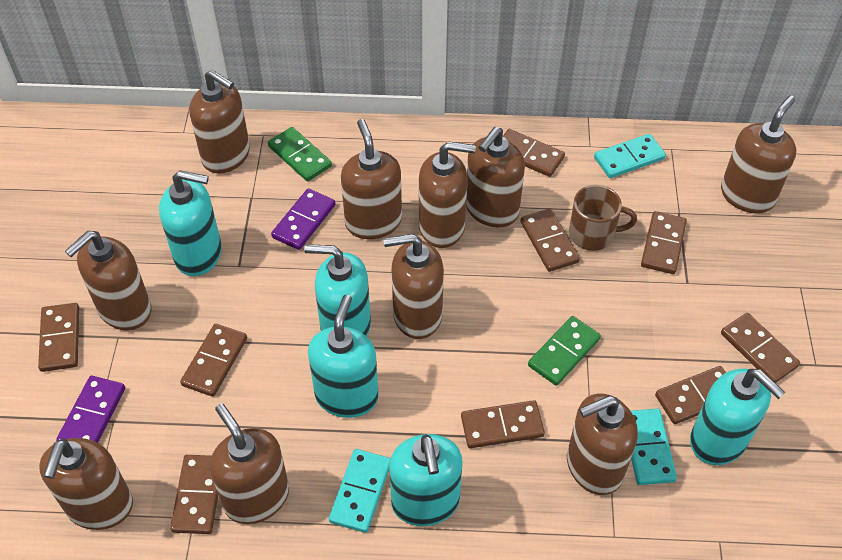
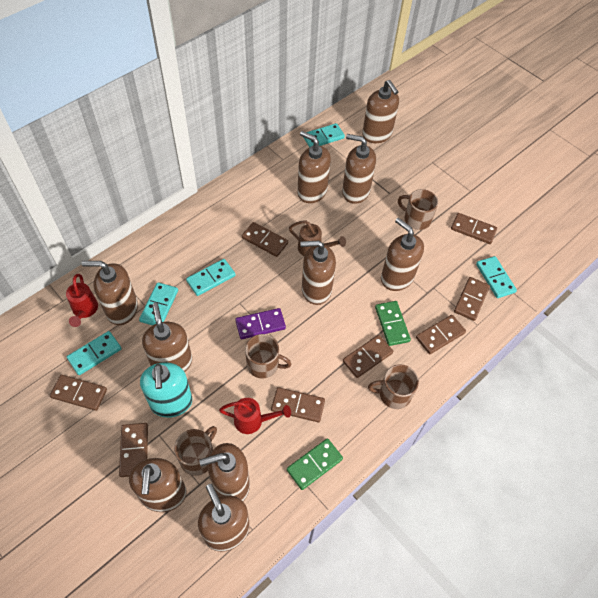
brown domino: [38,303,79,372] [170,455,218,534] [180,324,247,397] [461,400,545,448] [503,129,565,177] [521,209,580,272] [641,211,687,274] [655,366,726,424] [721,313,800,383] = 9 -> [50,375,107,411] [119,423,148,477] [242,222,288,257] [271,387,325,422] [343,335,393,378] [416,315,466,354] [451,213,497,244] [454,277,490,321] = 8
brown mug: [569,185,637,251] = 1 -> [174,426,217,476] [245,334,291,379] [368,364,419,409] [398,189,438,230] = 4
brown watering can: none = 0 -> [289,220,346,256] = 1
purple domino: [56,376,125,443] [271,188,335,250] = 2 -> [235,308,286,339] = 1
red watering can: none = 0 -> [66,274,98,327] [219,398,291,434] = 2
turquoise domino: [329,449,391,533] [594,134,666,178] [631,408,677,485] = 3 -> [67,331,122,375] [139,282,178,325] [186,259,236,296] [303,123,345,147] [476,256,517,298] = 5
turquoise soap dispenser: [159,170,222,276] [304,244,371,336] [308,295,379,418] [389,434,463,526] [690,369,785,465] = 5 -> [140,362,193,418] = 1

